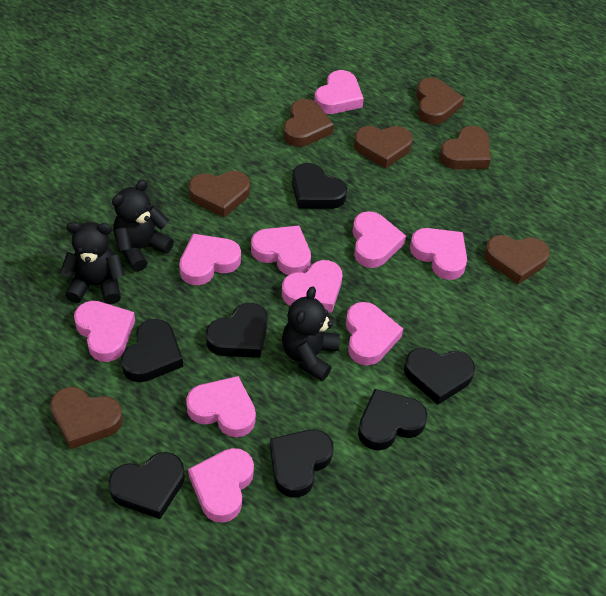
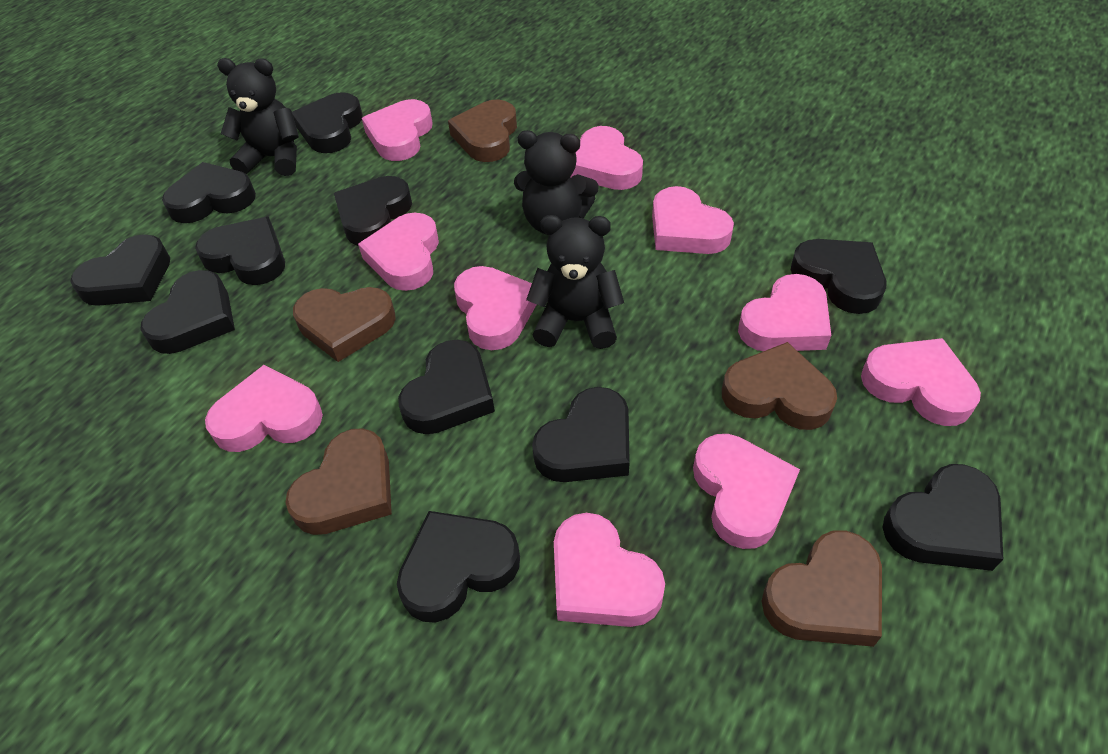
black heart: [108,452,185,519] [121,319,183,382] [206,303,268,358] [270,429,334,498] [292,163,347,209] [358,389,427,451] [404,348,475,405] = 7 -> [70,234,170,306] [140,270,235,354] [162,162,256,223] [195,217,285,285] [292,92,363,153] [334,176,412,246] [397,511,520,623] [398,340,495,434] [532,387,630,482] [791,239,886,314] [883,464,1003,571] = 11
brown heart: [50,387,123,449] [189,171,250,217] [283,99,334,147] [354,126,413,169] [416,78,464,125] [439,126,491,169] [484,235,550,284] = 7 -> [285,428,392,535] [293,287,396,362] [448,100,517,162] [722,342,837,430] [761,530,882,647] = 5

